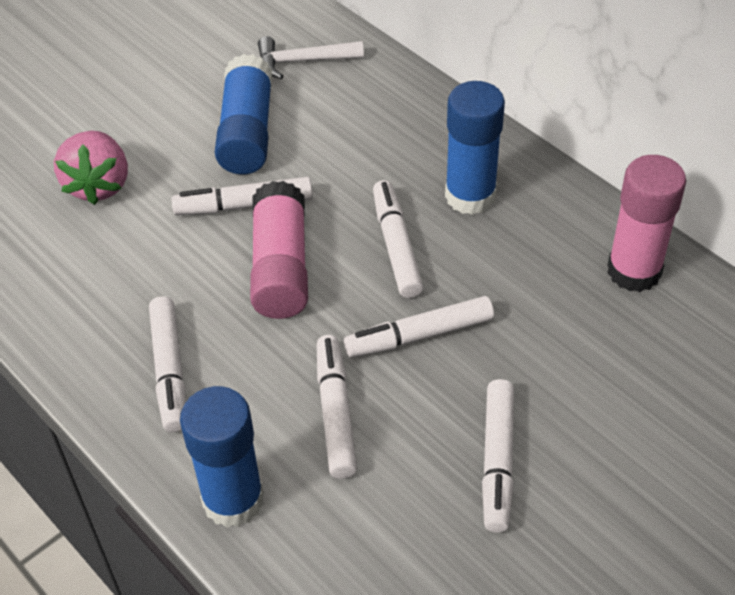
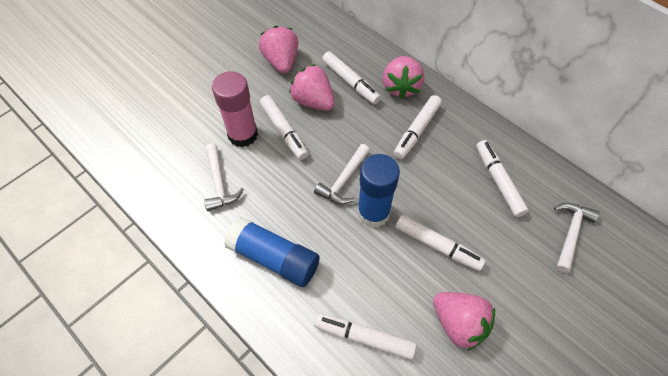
blue glue stick: [180,386,264,528] [215,54,272,174] [445,81,505,215] = 3 -> [224,216,320,287] [357,154,400,228] = 2
pink glue stick: [250,181,308,319] [607,155,686,292] = 2 -> [212,71,258,147] = 1
pink strawberry: [54,131,128,205] = 1 -> [259,26,298,73] [289,64,335,111] [383,56,424,99] [433,292,495,351] = 4
white hammer: [258,36,364,79] = 1 -> [204,144,244,211] [314,144,370,204] [554,203,599,273] = 3

